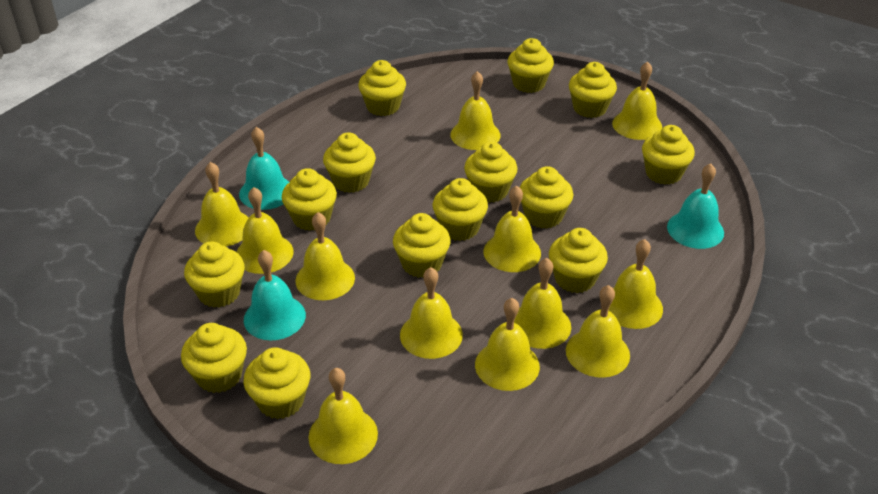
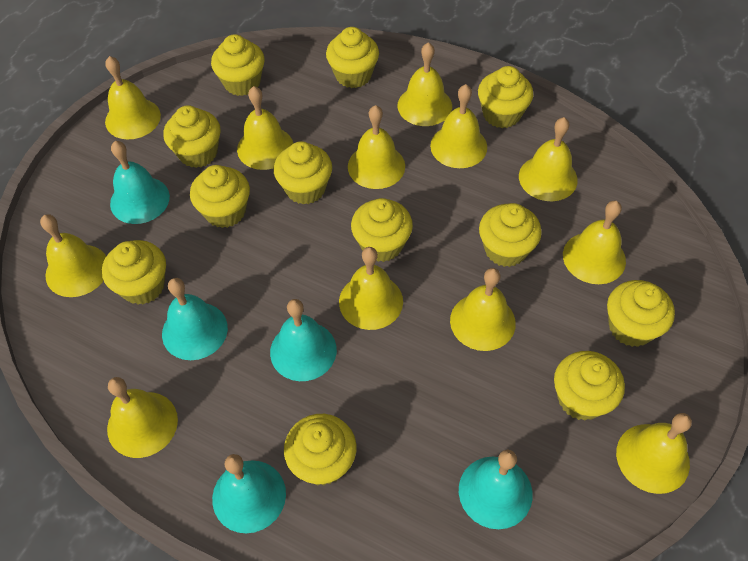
turquoise bell: [239,127,289,210] [244,250,306,340] [667,164,724,249] = 3 -> [110,141,170,224] [162,278,228,360] [212,454,286,533] [270,299,337,381] [459,450,533,529] = 5
yellow cupcake: [181,323,247,393] [184,241,245,308] [243,347,310,419] [282,168,337,231] [323,132,376,193] [358,60,406,116] [393,213,451,278] [433,178,488,241] [464,142,518,203] [508,38,554,93] [519,166,573,229] [549,228,608,293] [569,62,617,118] [642,125,695,185] = 14 -> [102,240,166,305] [163,105,221,168] [190,165,250,228] [211,34,265,96] [274,141,332,204] [284,414,356,485] [326,27,379,88] [351,198,413,262] [478,66,533,128] [479,203,542,267] [554,351,625,421] [607,280,675,347] = 12

